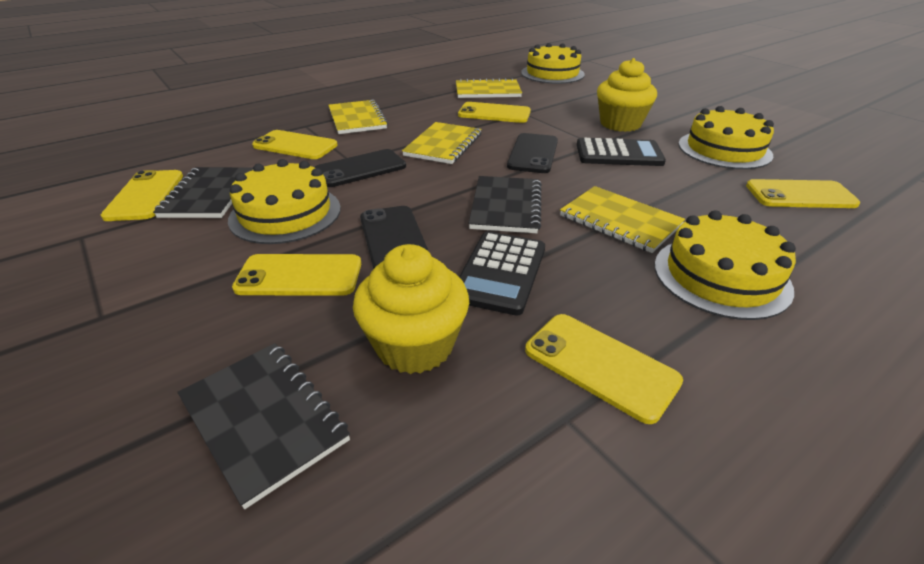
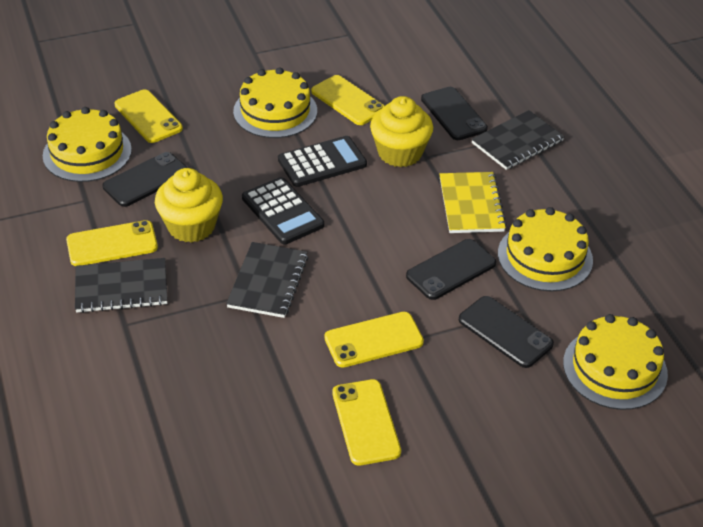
black phone: [314,149,406,187] [360,206,428,269] [507,133,558,173] = 3 -> [102,152,188,207] [406,239,496,300] [421,87,488,140] [459,296,554,368] = 4
yellow notebook: [328,100,388,134] [402,122,481,164] [456,78,522,98] [560,186,685,253] = 4 -> [440,172,507,233] = 1
yellow phone: [101,170,183,221] [232,254,361,296] [252,130,338,159] [458,102,531,123] [525,314,683,424] [746,179,860,208] = 6 -> [66,220,158,266] [114,89,183,143] [311,75,385,125] [324,312,424,368] [332,379,401,466] = 5

